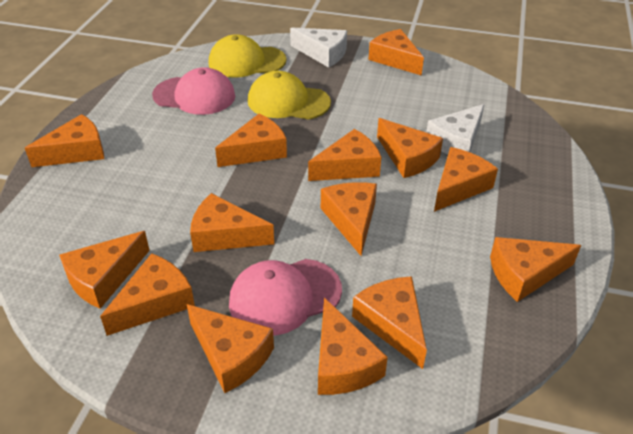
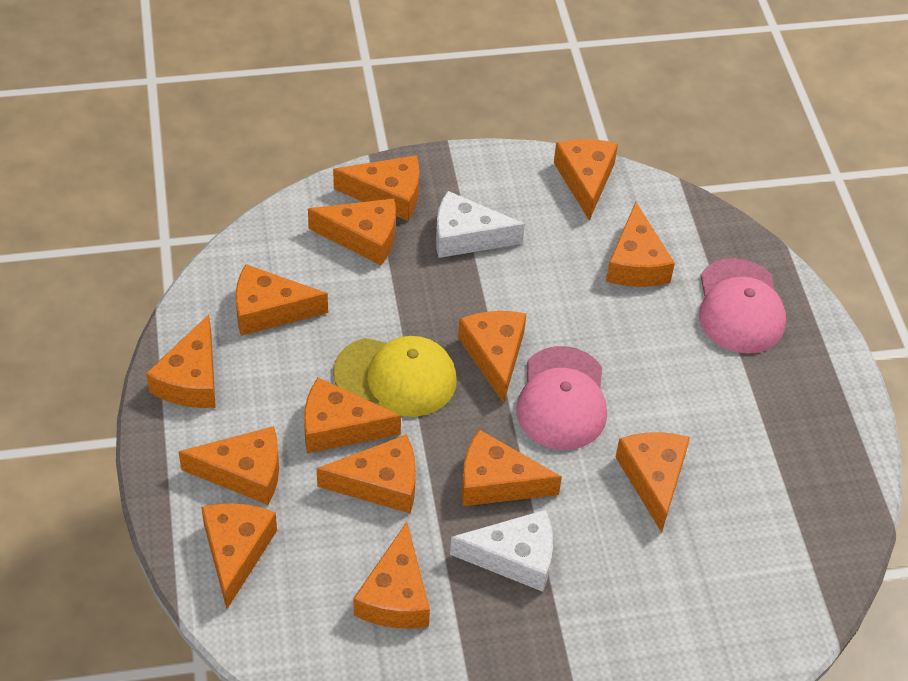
yellow cap: [209,34,286,78] [248,71,331,120] = 2 -> [333,336,457,417] = 1

